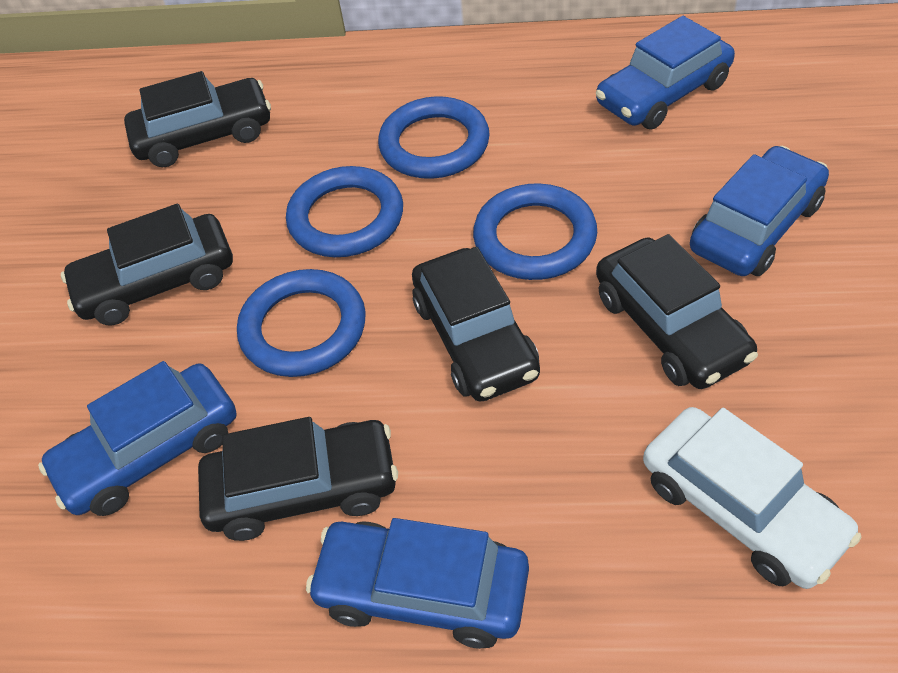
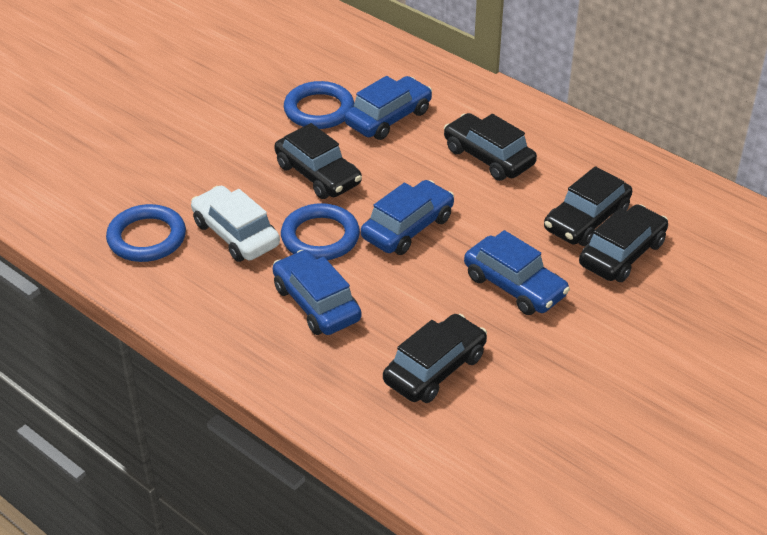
blue ring: [237,269,366,377] [286,166,403,257] [378,96,490,179] [473,183,597,280] = 4 -> [106,204,186,262] [281,203,360,260] [284,81,354,129] = 3

